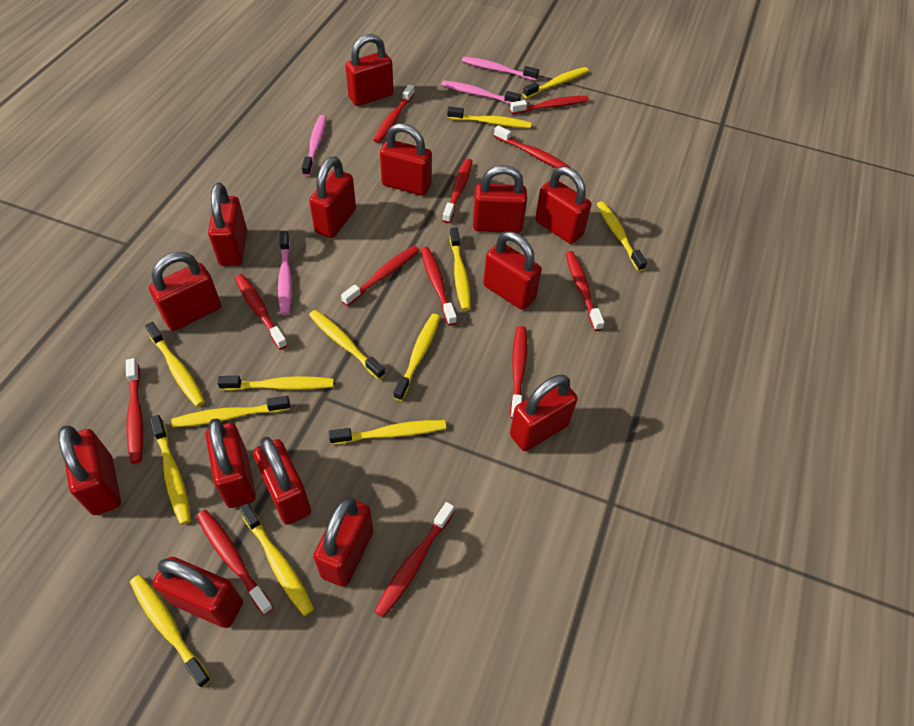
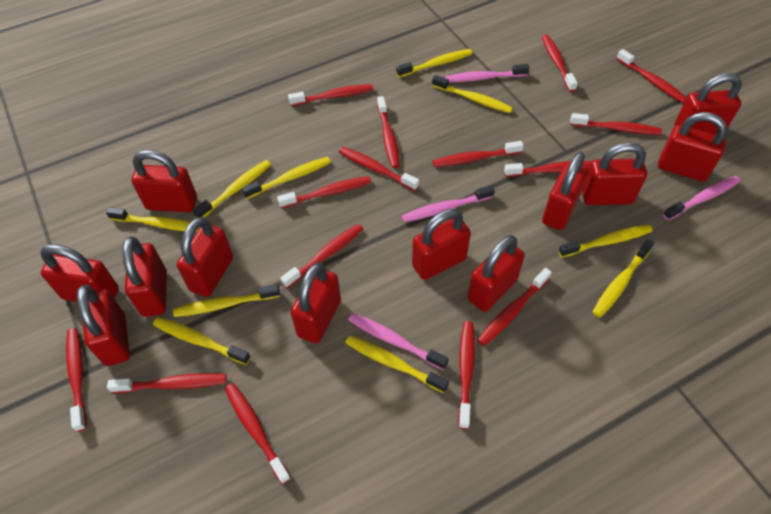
red padlock: [58,425,121,515] [149,252,221,331] [153,557,243,628] [206,418,256,508] [208,183,247,266] [253,437,311,525] [309,156,356,238] [313,497,374,587] [345,34,393,106] [380,123,432,196] [473,165,527,233] [483,232,542,310] [510,374,578,451] [535,166,591,244] = 14 -> [40,244,119,302] [77,285,130,366] [123,236,167,317] [131,150,197,212] [177,217,233,297] [291,263,341,343] [412,209,471,280] [468,235,525,312] [542,152,589,230] [582,142,647,205] [658,112,727,182] [675,73,742,135] = 12
red toothbrush: [126,358,143,464] [197,510,274,615] [235,274,288,350] [341,246,419,306] [373,84,415,143] [374,502,454,618] [421,247,457,326] [442,158,472,223] [494,125,571,168] [510,95,589,114] [510,326,527,419] [566,251,604,331] = 12 -> [66,328,87,432] [107,373,226,393] [225,383,291,484] [277,176,371,208] [280,224,363,288] [288,84,373,106] [339,147,419,191] [377,96,400,168] [432,141,524,167] [458,321,475,429] [477,268,552,346] [504,161,592,177] [542,34,578,92] [570,113,662,135] [616,49,687,103] = 15
yellow toothbrush: [130,575,211,688] [145,322,205,407] [150,415,191,525] [171,396,290,427] [217,376,334,391] [239,503,314,616] [309,310,385,379] [329,420,446,445] [393,314,440,401] [447,106,532,128] [449,228,471,311] [523,67,589,98] [597,201,647,271] = 13 -> [106,207,200,232] [153,317,251,365] [173,284,280,317] [192,160,271,218] [242,157,331,199] [345,335,449,393] [396,49,473,78] [432,75,513,113] [558,225,653,258] [592,239,654,318] = 10

